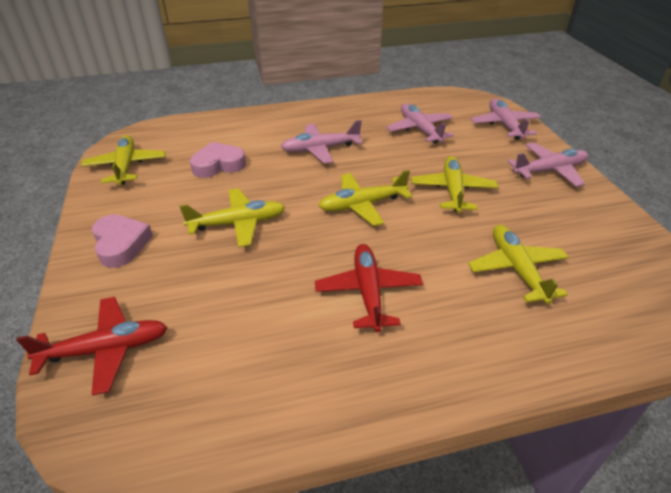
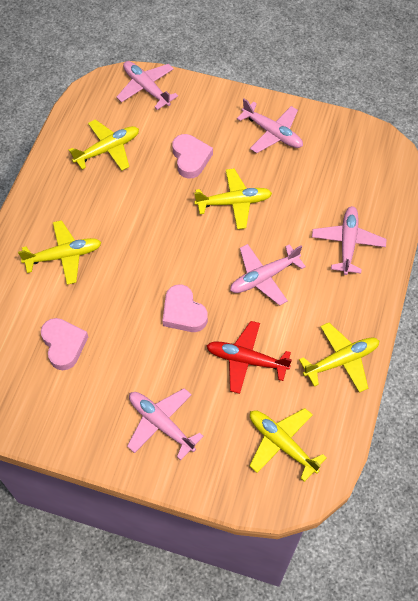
pink heart: [92,215,153,268] [190,142,246,178] = 2 -> [41,318,88,370] [163,284,208,332] [172,134,213,179] = 3
pink plane: [281,120,362,164] [386,103,454,144] [471,99,541,140] [507,142,588,187] = 4 -> [116,61,178,110] [127,388,204,460] [230,244,306,306] [237,99,303,153] [312,206,387,275] = 5
red plane: [16,297,167,396] [315,244,423,332] = 2 -> [207,321,292,394] = 1

